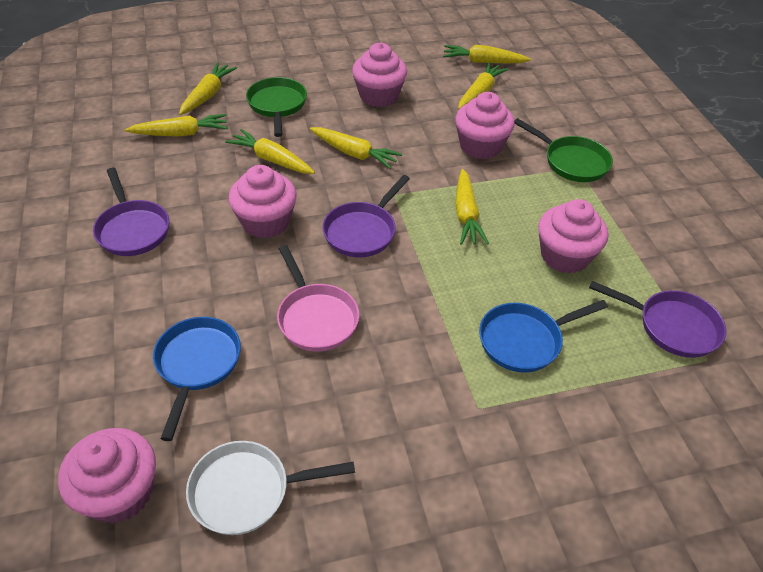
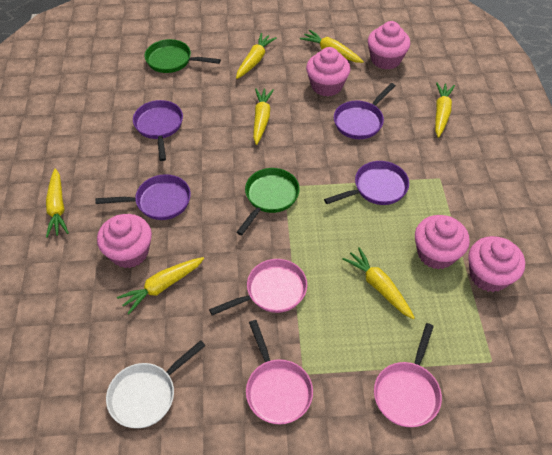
blue pan: [153,317,241,441] [479,300,608,373] = 2 -> none = 0
pink pan: [277,245,359,351] = 1 -> [209,259,307,316] [246,320,313,424] [374,323,442,427] = 3
purple pan: [93,168,169,256] [322,175,410,257] [589,281,726,358] = 3 -> [95,174,191,220] [133,100,183,161] [324,161,409,205] [334,83,395,139] = 4

